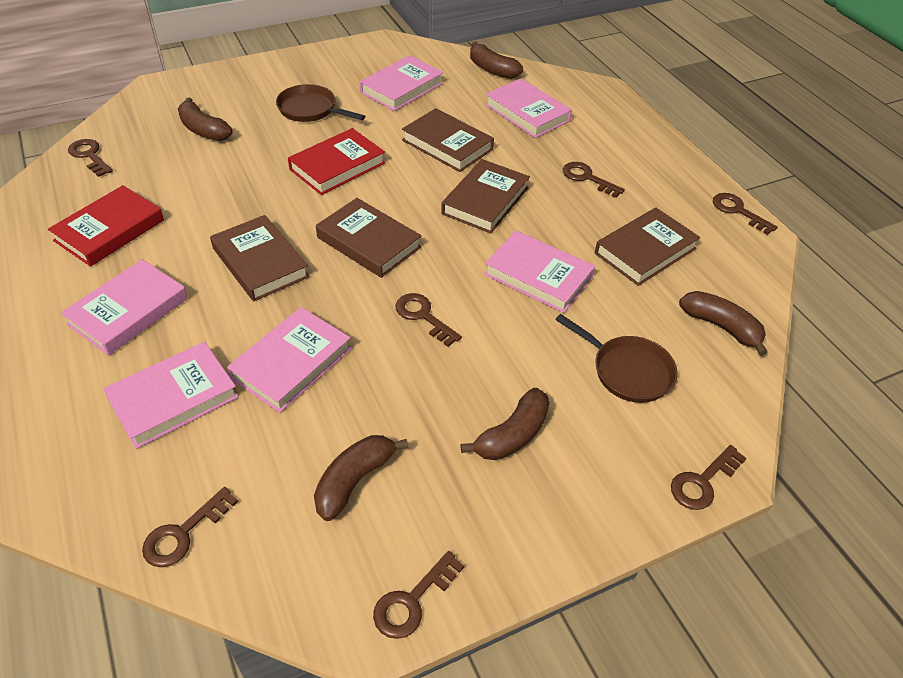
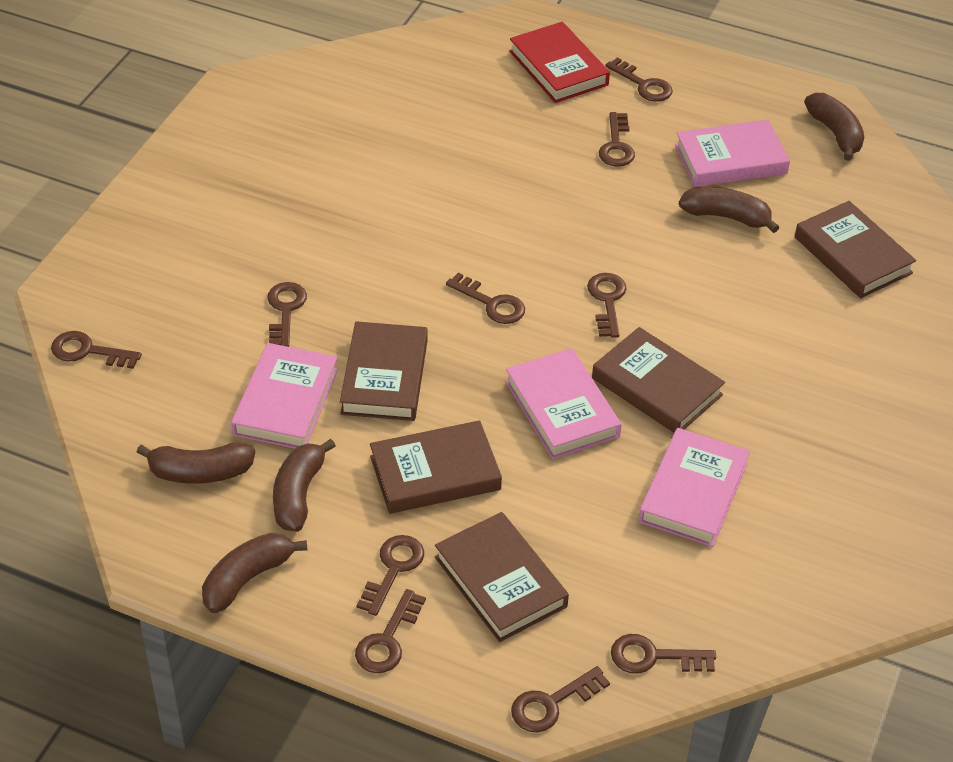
brown key: [68,139,113,177] [142,487,238,567] [373,551,464,639] [395,293,462,347] [563,162,625,198] [671,445,747,510] [713,193,778,235] = 7 -> [51,331,142,369] [267,282,307,347] [355,589,426,673] [356,535,424,616] [446,273,525,324] [511,666,610,732] [587,273,627,338] [599,112,635,167] [605,57,673,102] [611,634,716,674] = 10
brown pan: [276,84,365,122] [555,314,677,403] = 2 -> none = 0
pink book: [61,259,188,356] [103,342,239,449] [227,307,352,413] [360,55,443,111] [484,230,595,313] [485,79,572,138] = 6 -> [231,343,338,448] [505,348,622,459] [638,428,750,547] [675,120,790,187] = 4
red book: [48,185,164,267] [288,128,385,195] = 2 -> [509,22,610,103] = 1

